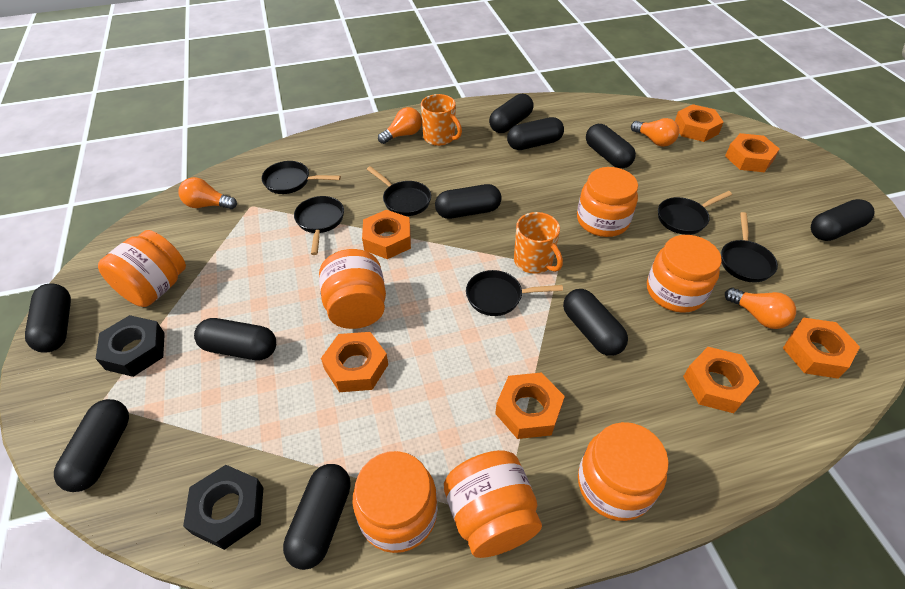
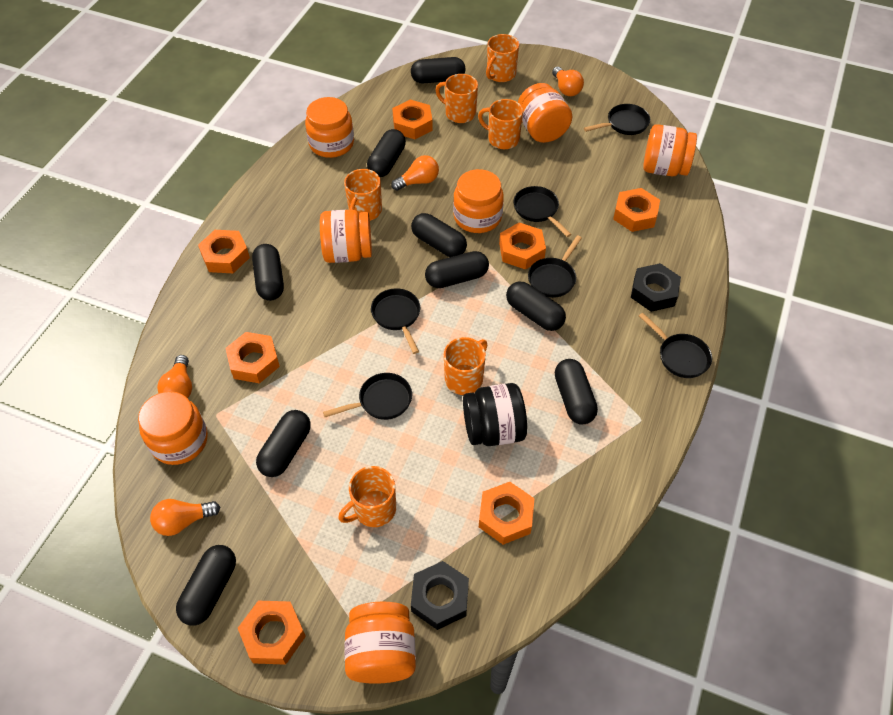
black capsule: [25,283,71,353] [54,399,129,492] [194,318,276,360] [283,464,351,570] [435,184,502,219] [489,94,534,133] [507,117,564,150] [563,289,628,356] [586,124,636,169] [811,199,875,241] = 10 -> [176,545,236,626] [252,244,284,301] [256,410,311,477] [367,129,406,177] [411,57,465,83] [411,213,467,257] [425,251,489,288] [506,281,566,331] [555,359,598,425] = 9
black jar: none = 0 -> [463,383,527,446] = 1
orange mug: [421,94,462,146] [514,212,563,274] = 2 -> [338,466,396,527] [344,169,382,221] [436,74,478,123] [444,337,487,395] [478,99,523,149] [486,34,519,82] = 6

